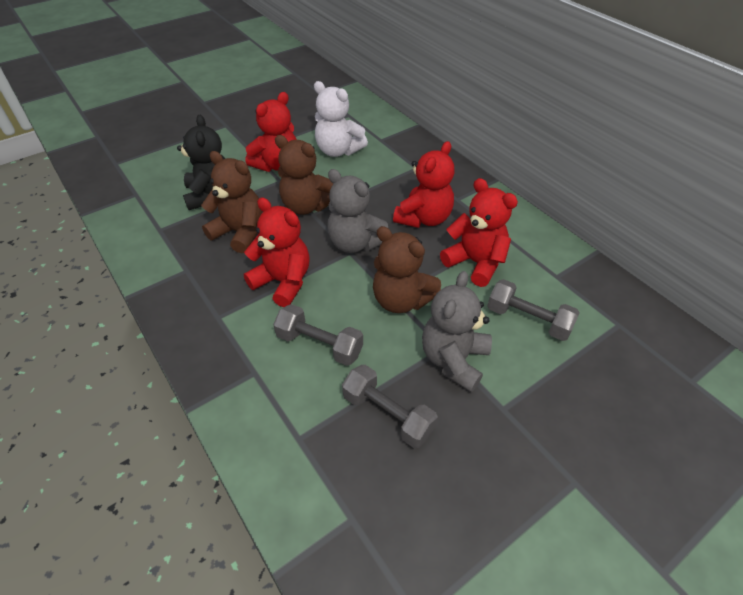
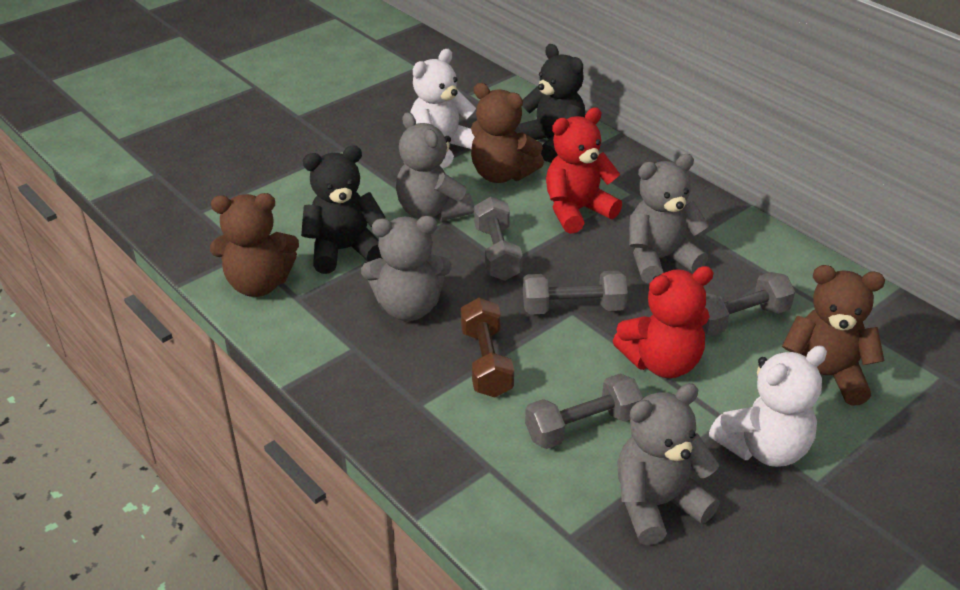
black teddy bear: [177,115,225,210] = 1 -> [301,145,386,274] [514,44,585,163] = 2
brown dumbbell: none = 0 -> [461,298,514,397] = 1
grey dumbbell: [273,304,363,366] [342,365,438,448] [487,279,580,341] = 3 -> [474,197,523,281] [523,270,628,315] [525,374,643,449] [702,272,795,336] = 4
grey teddy bear: [327,169,388,253] [422,271,492,392] = 2 -> [361,216,452,321] [396,112,474,221] [617,383,720,545] [629,154,709,283] = 4
red teddy bear: [244,197,310,307] [245,92,297,172] [393,141,454,228] [440,178,518,287] = 4 -> [546,107,622,234] [613,266,714,378] = 2
white teddy bear: [314,81,368,157] = 1 -> [411,49,476,168] [709,346,827,467] = 2

